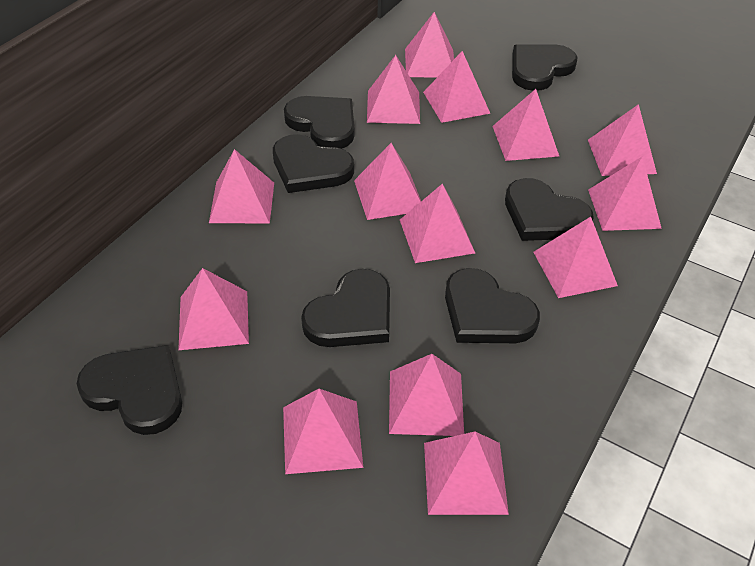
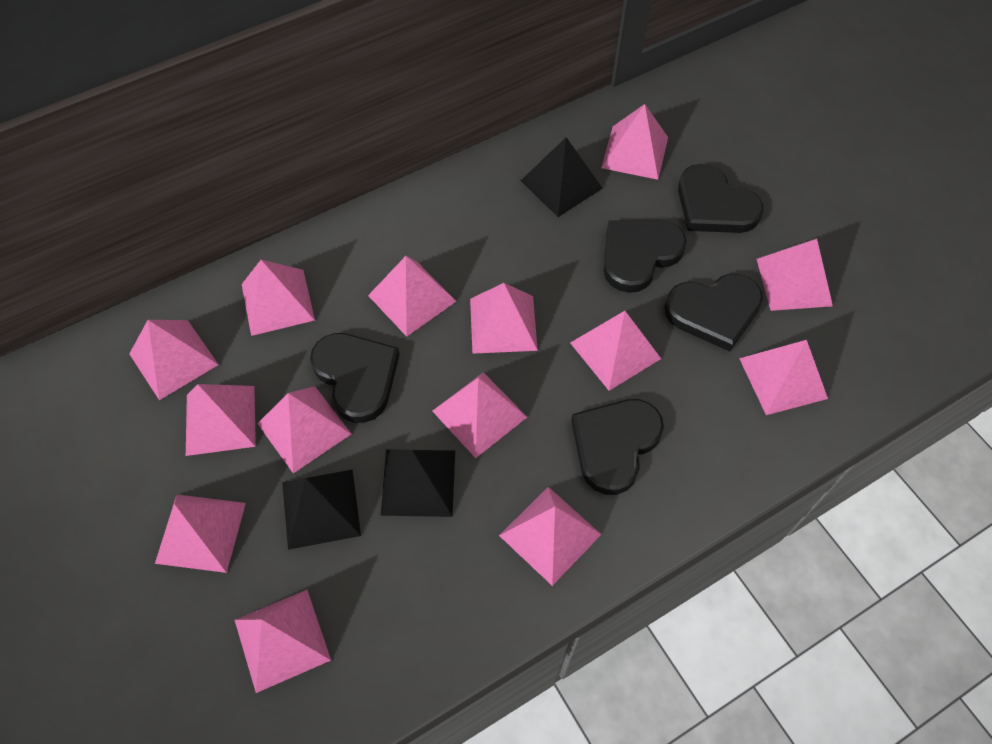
black heart: [76,345,182,435] [273,134,354,193] [284,96,354,149] [301,269,390,347] [445,268,540,343] [505,178,594,241] [512,44,577,91] = 7 -> [310,333,400,423] [571,399,664,495] [604,220,687,293] [664,274,763,351] [678,164,764,233] = 5
black pyramid: none = 0 -> [282,469,361,550] [381,449,455,517] [521,137,603,217] = 3

